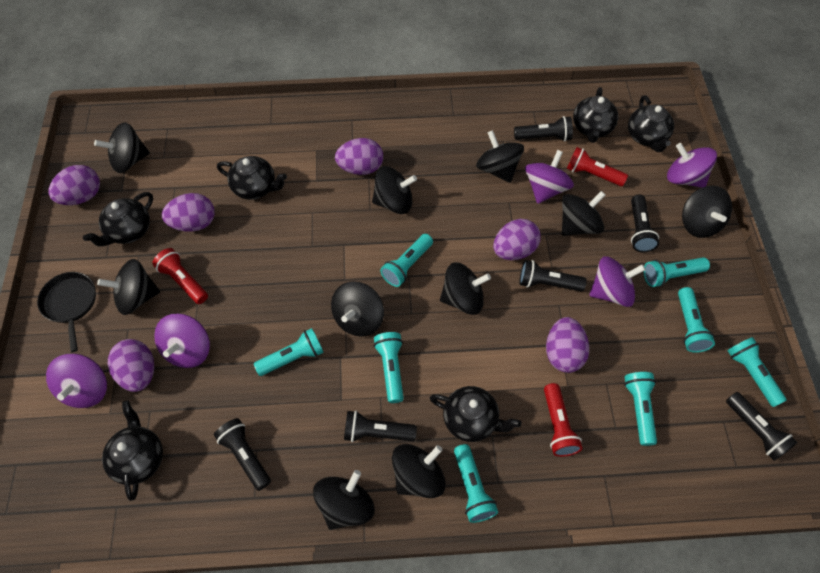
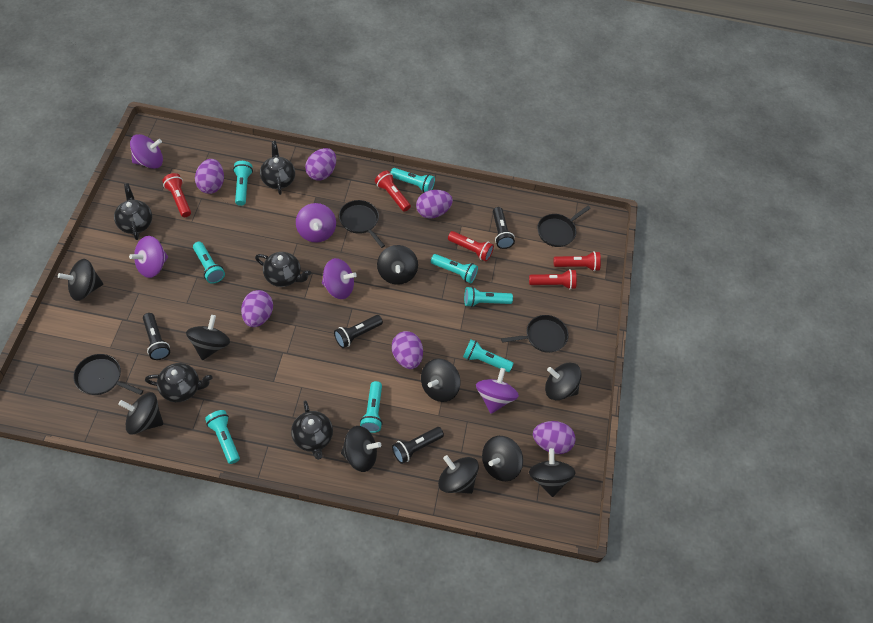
black flashlight: [214,418,271,491] [344,411,417,442] [514,116,573,141] [519,260,587,292] [631,194,659,252] [726,392,798,461] = 6 -> [143,313,170,360] [334,315,383,348] [392,427,444,464] [493,207,515,249] = 4
black pan: [37,272,96,352] = 1 -> [74,354,143,395] [339,200,385,248] [501,315,569,353] [537,206,591,247] = 4
black teapot: [83,192,153,246] [102,400,163,501] [217,156,287,200] [430,386,522,442] [573,87,618,143] [628,95,674,152] = 6 -> [114,183,152,240] [145,363,213,402] [255,252,311,287] [260,141,295,195] [291,400,333,460] = 5
red flashlight: [152,248,208,304] [544,383,582,457] [567,147,628,186] = 3 -> [162,173,191,217] [375,171,411,212] [448,231,494,261] [529,269,577,289] [554,251,601,271] = 5

